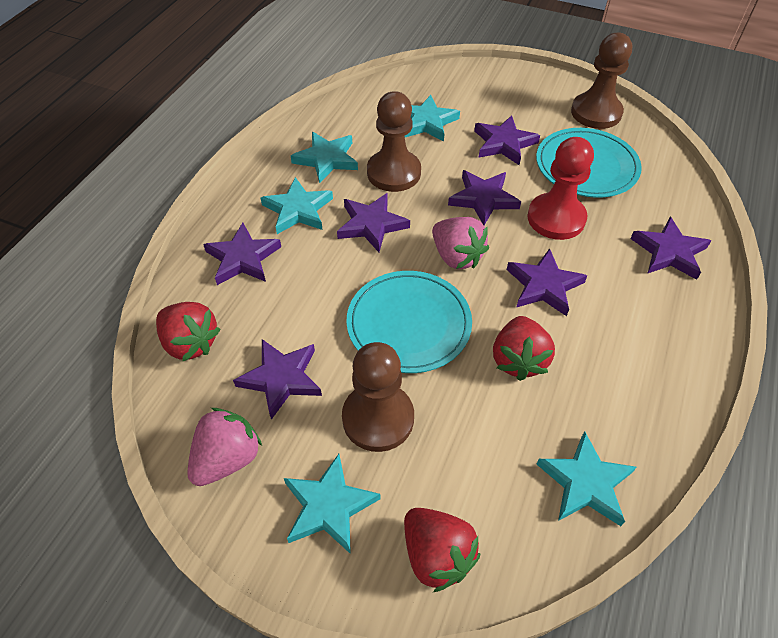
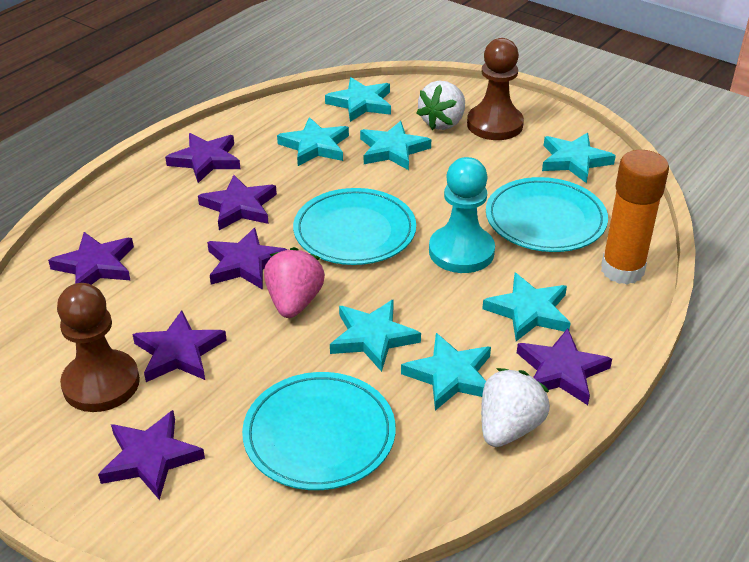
brown pawn: [342,342,414,452] [367,91,421,192] [571,32,632,129] = 3 -> [57,283,140,412] [467,38,524,140] = 2
orange glue stick: none = 0 -> [601,150,669,285] = 1
pink strawberry: [187,408,262,486] [432,217,489,269] = 2 -> [264,247,325,318] = 1
red pawn: [527,137,594,240] = 1 -> none = 0
red strawberry: [156,302,221,361] [404,508,480,592] [493,316,555,381] = 3 -> none = 0
turquoise pawn: none = 0 -> [429,157,495,273] = 1
turquoise plate: [346,271,472,373] [536,128,642,198] = 2 -> [242,372,396,490] [293,188,416,265] [486,177,608,252] = 3
turquoise star: [261,177,333,234] [284,454,380,554] [291,132,358,183] [405,95,460,142] [537,431,637,526] = 5 -> [277,117,349,166] [325,77,391,122] [330,299,421,372] [360,121,431,170] [401,333,491,411] [482,273,571,341] [542,133,616,183] = 7
white strawberry: none = 0 -> [417,81,465,130] [481,368,550,447] = 2

